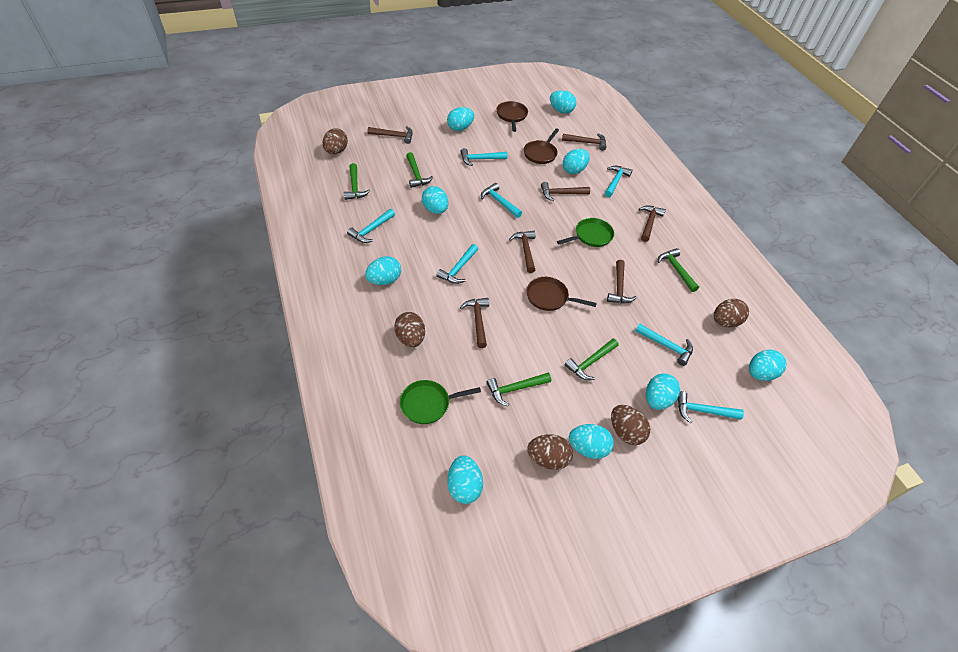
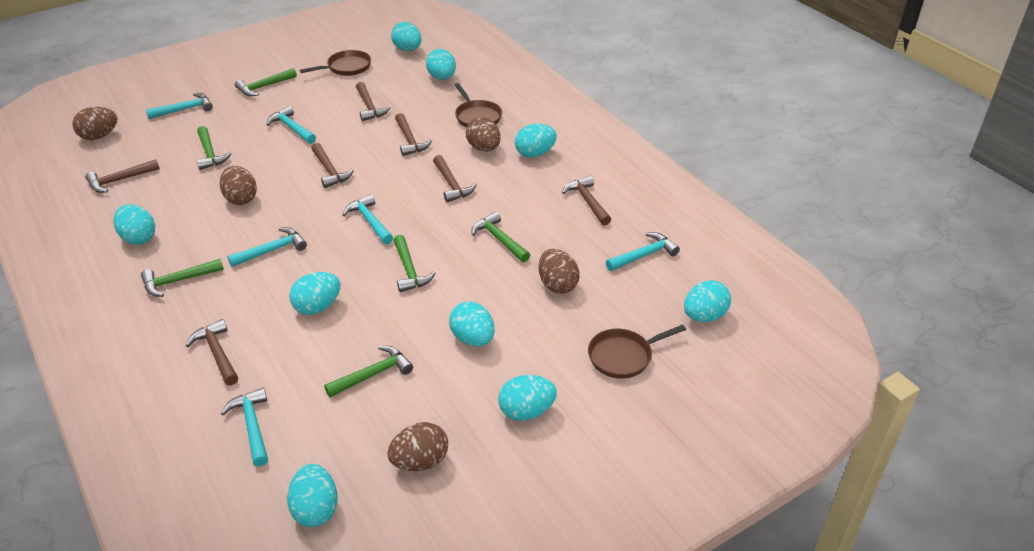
green hammer: [344,163,370,200] [406,152,433,188] [486,373,551,407] [565,338,619,380] [658,248,699,292] = 5 -> [141,259,224,297] [197,126,232,170] [235,68,297,96] [324,346,413,398] [393,235,436,292] [471,212,530,262] = 6
green pan: [400,380,481,424] [557,218,614,247] = 2 -> none = 0
turquoise hammer: [347,209,395,243] [436,244,478,284] [460,148,508,166] [481,183,522,218] [605,166,632,197] [635,324,693,366] [678,391,744,423] = 7 -> [146,93,213,119] [221,388,268,467] [227,227,307,267] [267,106,316,144] [343,194,393,244] [606,232,680,271] = 6

